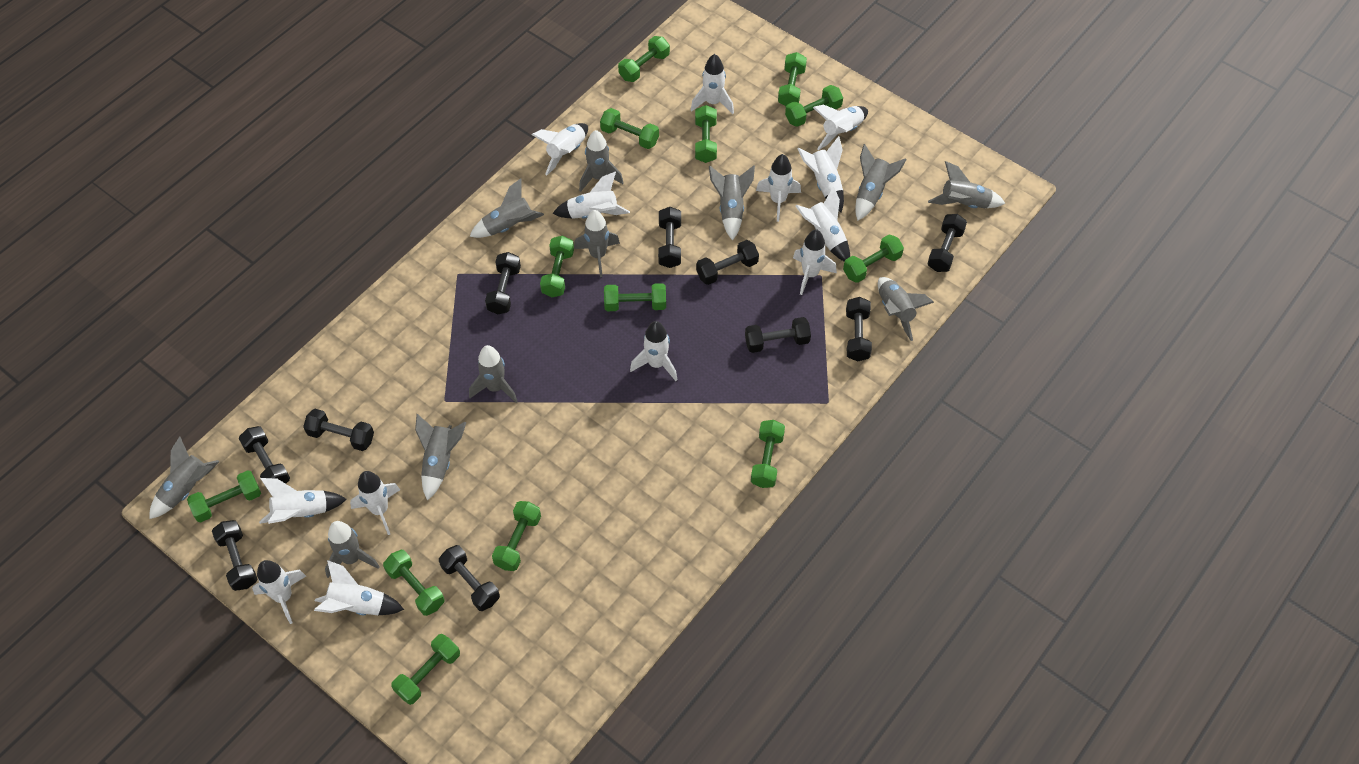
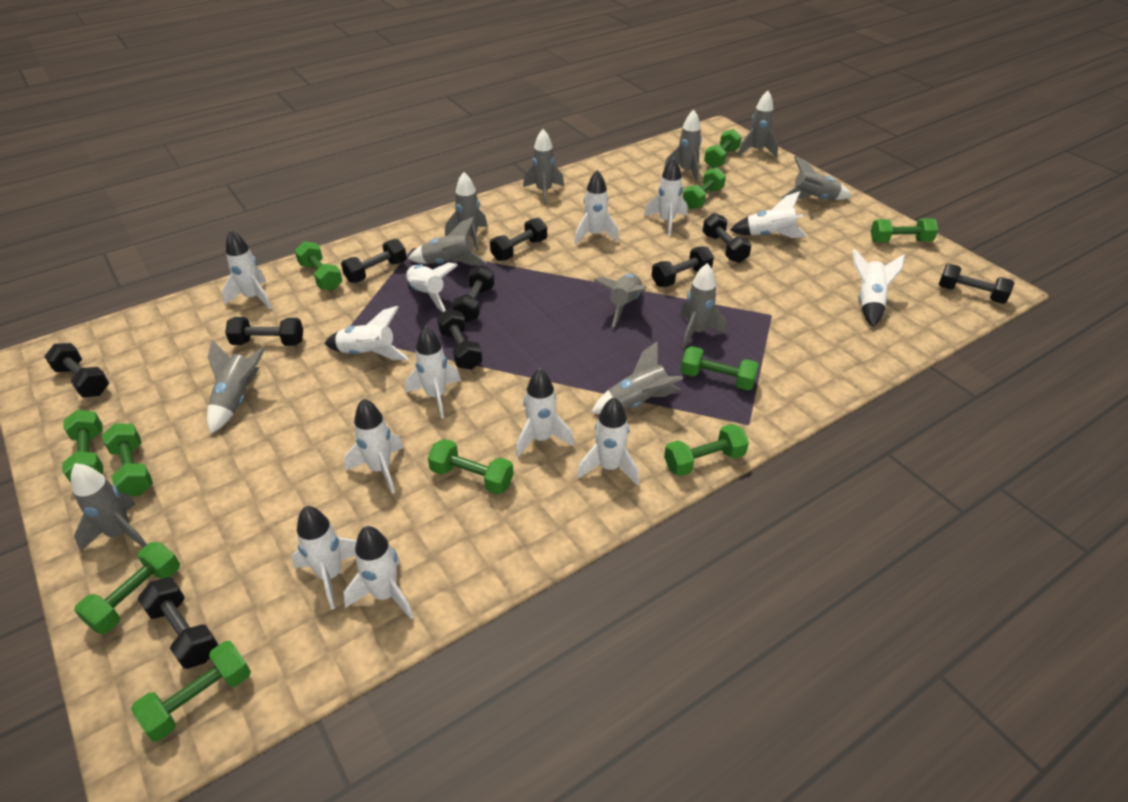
green dumbbell: [187,470,261,522] [383,550,445,616] [391,634,460,705] [492,501,541,571] [540,236,574,297] [600,108,659,149] [604,283,666,311] [618,36,670,82] [695,105,717,163] [751,420,785,488] [778,52,807,106] [785,85,843,127] [843,235,904,283] = 13 -> [62,410,103,483] [74,542,180,634] [102,423,153,496] [131,641,251,741] [295,241,342,291] [428,439,514,494] [664,424,749,476] [681,346,759,390] [683,168,726,209] [704,129,742,168] [871,218,938,242] = 11

